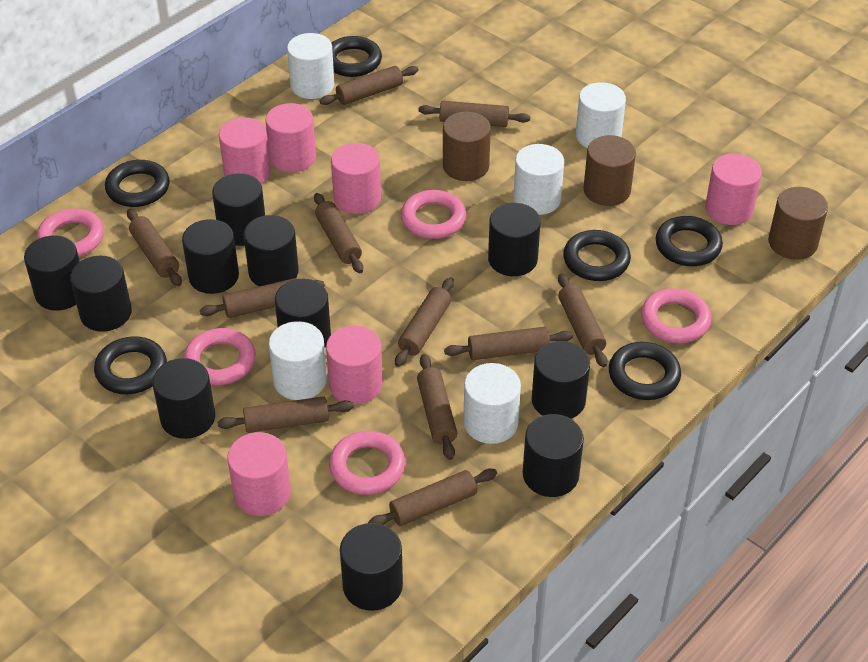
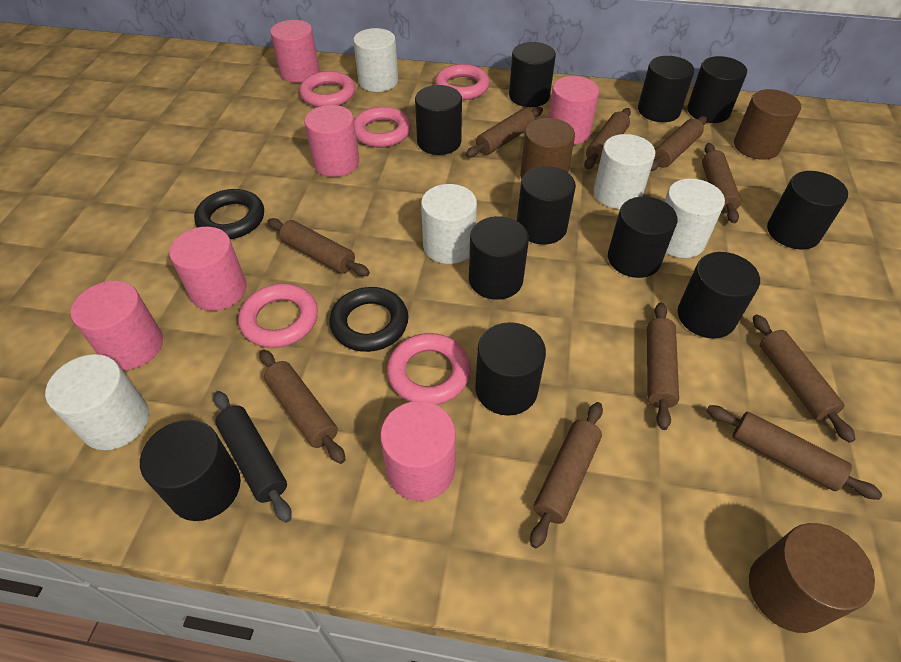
black ring: [94,336,167,394] [105,160,170,207] [331,36,382,77] [563,230,631,281] [609,342,681,400] [656,216,723,266] = 6 -> [194,189,264,239] [329,287,408,352] = 2
black rolling pin: none = 0 -> [214,391,292,523] = 1
brown rolling pin: [127,209,182,286] [200,278,325,318] [217,396,354,433] [314,193,363,273] [319,66,419,105] [368,469,497,526] [395,277,454,367] [417,354,458,460] [418,101,530,127] [444,327,573,360] [558,273,607,367] = 11 -> [259,349,345,464] [268,218,370,276] [466,107,543,157] [530,402,603,548] [584,108,631,169] [647,303,679,430] [651,116,707,171] [702,143,741,223] [706,405,882,500] [753,314,855,443] = 10

